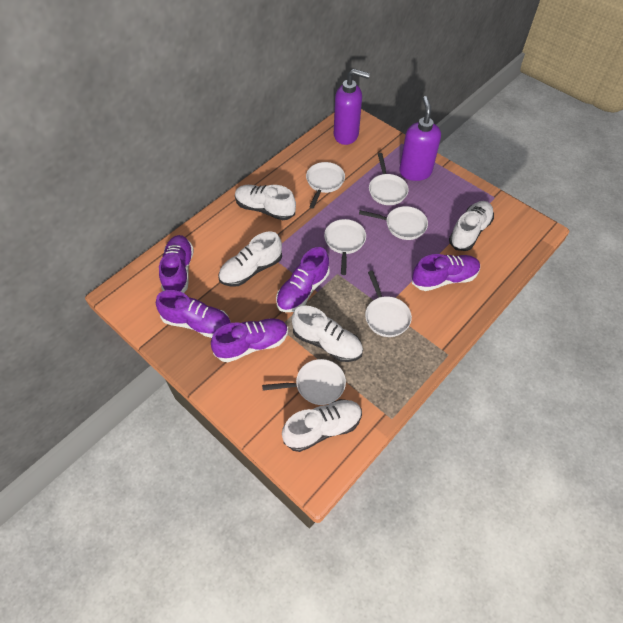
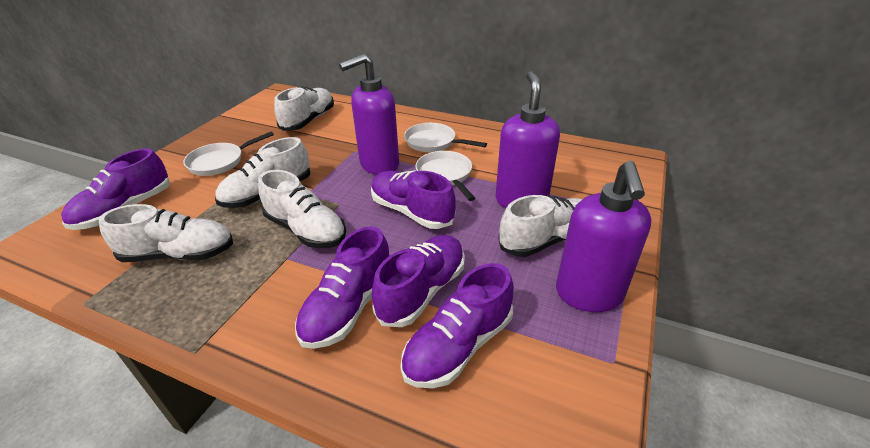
purple soap dispenser: [334,69,370,145] [399,96,441,181] = 2 -> [339,54,399,175] [495,71,560,208] [556,161,651,312] = 3
white pan: [262,359,346,405] [306,162,345,209] [324,219,366,275] [359,206,428,240] [365,271,412,337] [369,153,409,205] = 6 -> [183,131,274,176] [404,123,487,152] [415,151,475,201] = 3

